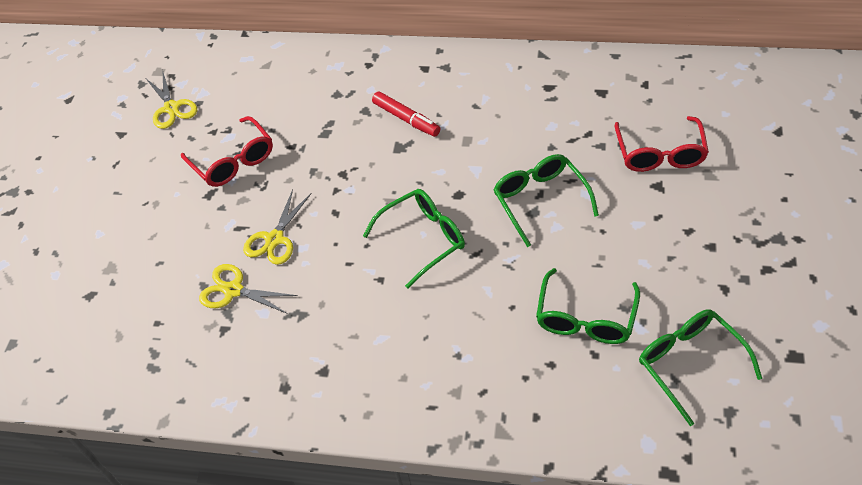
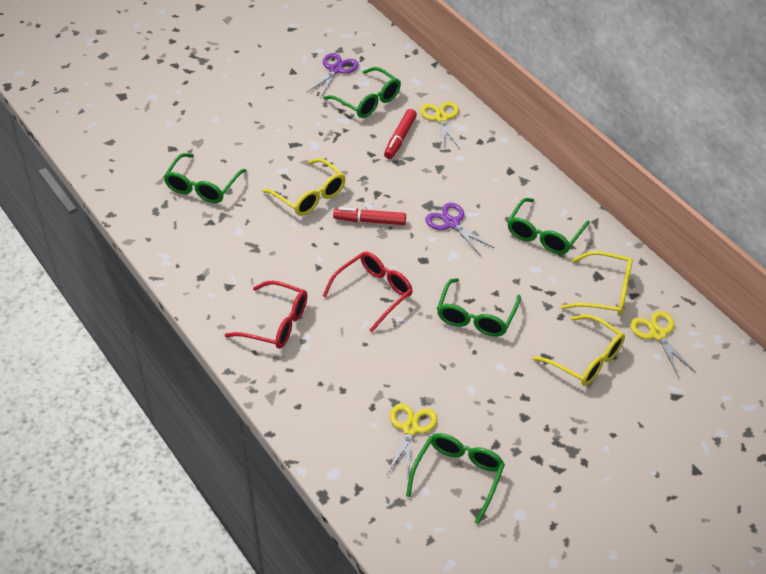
green glasses: [363,189,465,288] [493,154,599,247] [536,268,640,344] [639,309,762,426] = 4 -> [163,153,247,203] [323,67,401,118] [406,433,505,524] [437,278,521,336] [507,198,590,254] = 5
purple scissors: none = 0 -> [306,53,359,98] [425,202,494,256] = 2
red marker: [372,91,440,137] = 1 -> [333,207,406,225] [384,109,417,159] = 2
yellow glasses: none = 0 -> [262,158,345,216] [532,314,625,386] [561,251,633,316] = 3

